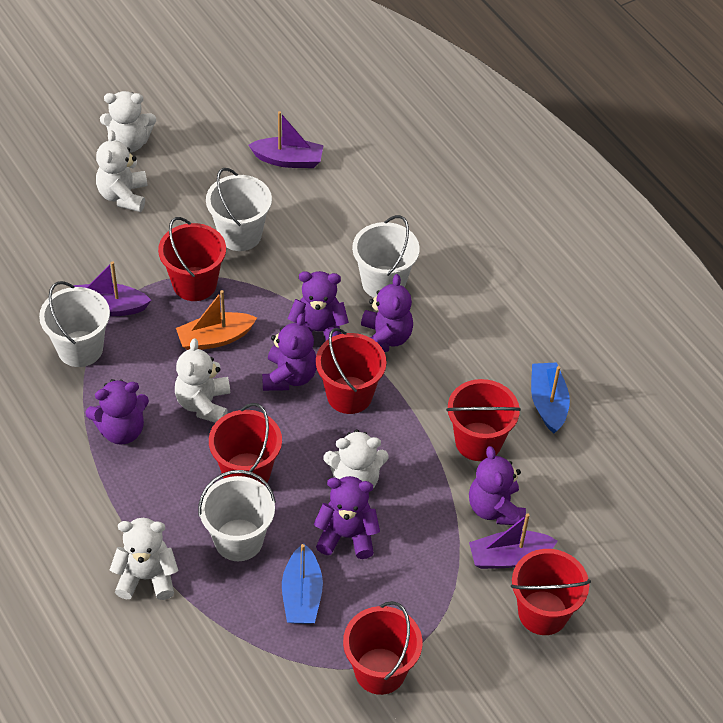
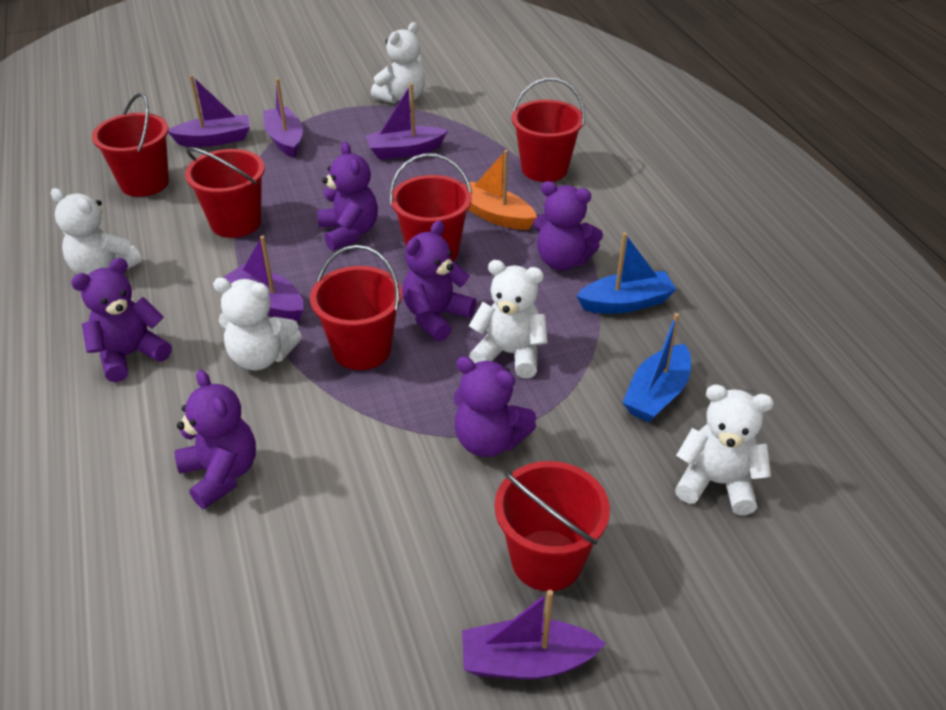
purple boat: [73,261,151,316] [248,111,324,168] [469,513,558,569] = 3 -> [168,75,250,147] [223,236,303,322] [263,78,303,158] [365,83,448,159] [462,590,606,680] = 5
white bucket: [39,281,110,367] [198,470,276,561] [206,168,272,251] [352,215,420,298] = 4 -> none = 0

